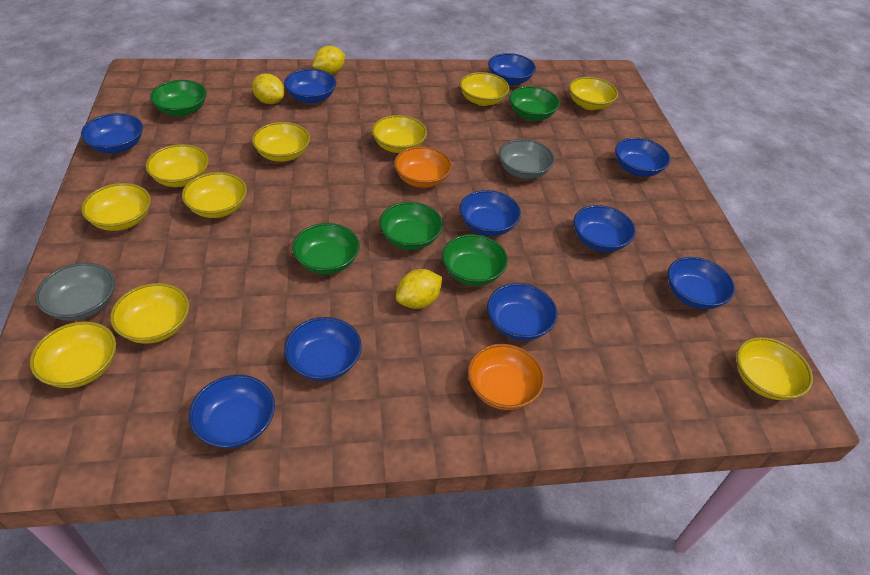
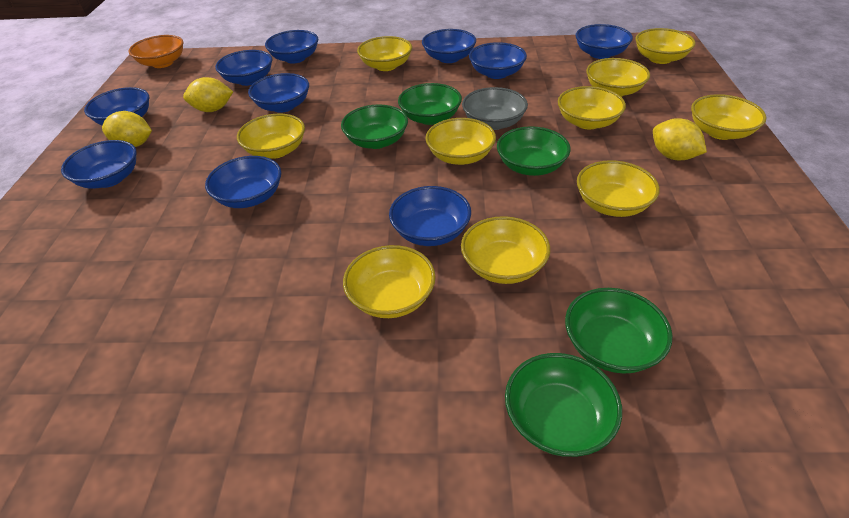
grey bowl: [35,263,115,321] [499,139,555,179] = 2 -> [462,87,528,130] = 1
orange bowl: [394,146,452,188] [468,344,545,410] = 2 -> [128,35,183,68] = 1

